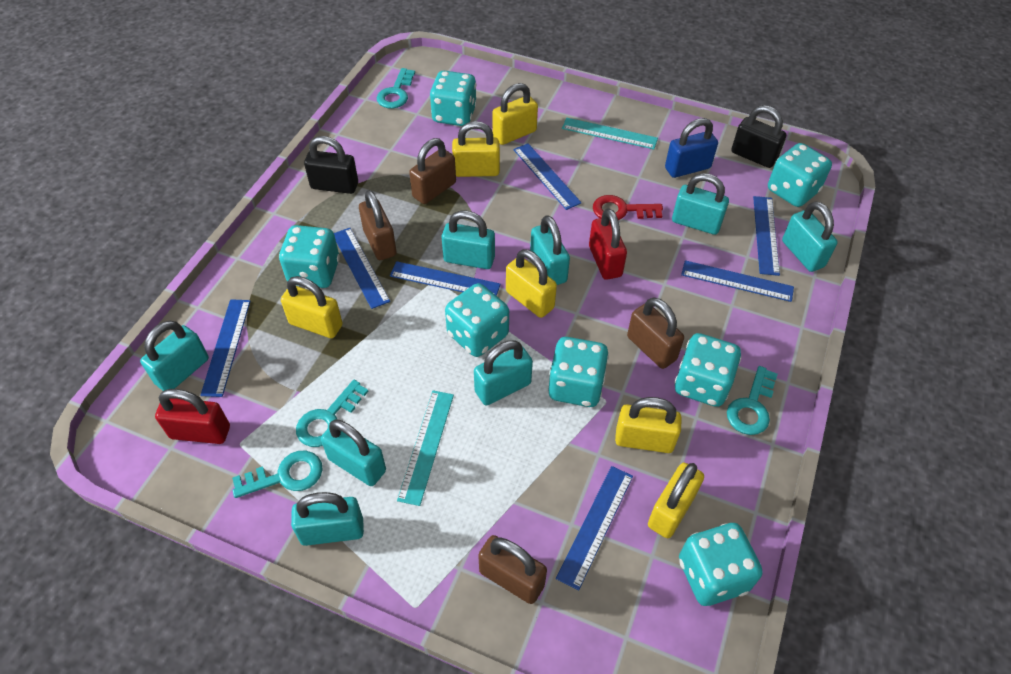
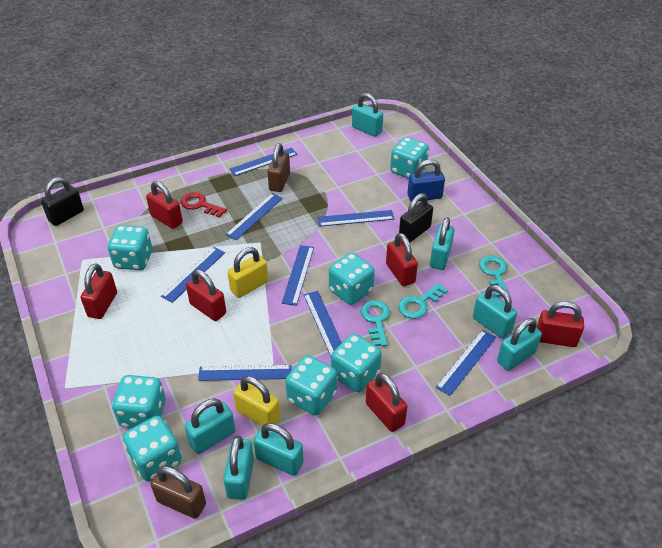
blue ruler: [200,299,251,397] [334,228,390,309] [390,261,501,296] [513,143,582,210] [556,466,633,591] [681,260,794,302] [753,196,780,276] = 7 -> [161,247,225,303] [198,365,292,381] [225,193,283,240] [230,148,297,176] [282,245,314,306] [304,291,342,357] [318,210,394,227] [436,330,496,396] = 8
brown padlock: [359,190,397,260] [409,138,456,204] [478,535,547,604] [627,297,684,369] = 4 -> [151,466,206,519] [267,143,290,192] = 2
red padlock: [155,389,230,444] [589,208,627,280] = 2 -> [80,263,117,319] [146,181,183,229] [186,270,226,321] [366,373,408,432] [386,233,418,286] [536,301,584,347] = 6
turquoise key: [232,451,323,498] [296,380,368,447] [377,68,415,108] [727,366,778,435] = 4 -> [361,300,390,347] [398,283,448,319] [479,256,509,297] = 3
turquoise padlock: [140,321,209,391] [291,492,364,546] [321,419,386,486] [442,211,495,269] [474,340,533,405] [530,215,570,285] [672,173,729,235] [782,201,838,272] = 8 -> [184,398,235,454] [223,436,254,500] [253,423,304,476] [352,93,383,137] [430,217,455,270] [473,285,517,339] [497,318,542,371] = 7
turquoise ruler: [397,390,454,506] [562,118,658,149] = 2 -> none = 0
yellow padlock: [281,276,343,338] [452,121,500,177] [492,83,538,145] [506,249,557,318] [615,397,682,453] [648,463,704,538] = 6 -> [228,247,268,298] [233,376,280,426] = 2

